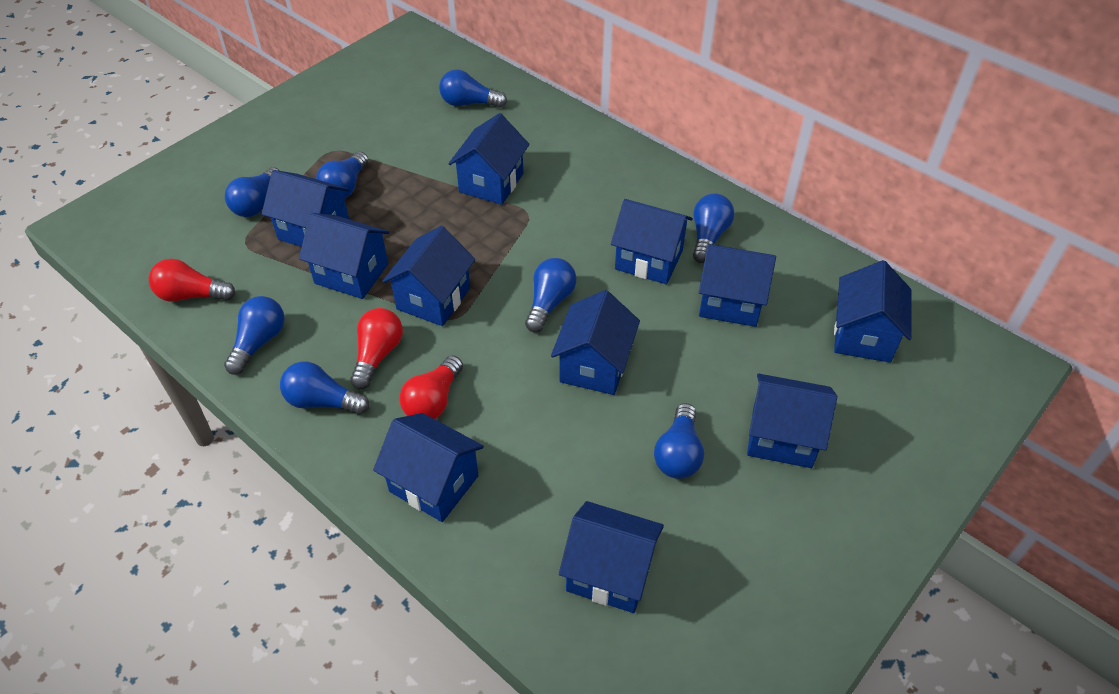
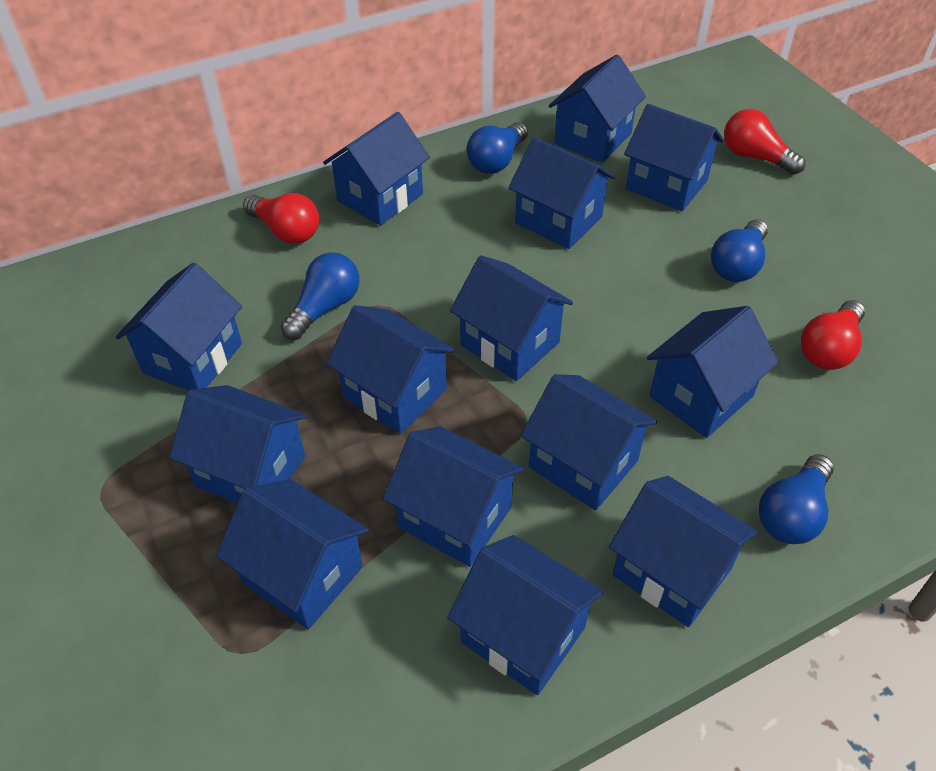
blue house: [262,170,349,247] [299,213,389,299] [373,413,484,522] [382,226,475,326] [448,113,530,205] [551,290,640,395] [559,501,664,613] [611,199,693,285] [699,244,776,327] [747,374,837,468] [834,260,911,363] = 11 -> [116,263,242,391] [169,385,307,504] [216,479,369,630] [323,112,430,226] [326,305,456,434] [383,426,524,567] [447,535,603,695] [450,255,573,381] [508,137,615,249] [521,374,657,510] [549,55,646,163] [609,476,757,627] [624,104,724,211] [647,306,779,438] = 14
blue light bulb: [224,296,285,375] [225,167,280,217] [280,361,369,414] [316,152,369,199] [439,69,507,108] [525,258,576,332] [654,403,704,479] [693,194,734,263] = 8 -> [281,252,359,340] [467,122,528,174] [711,219,768,282] [759,454,834,544] = 4

